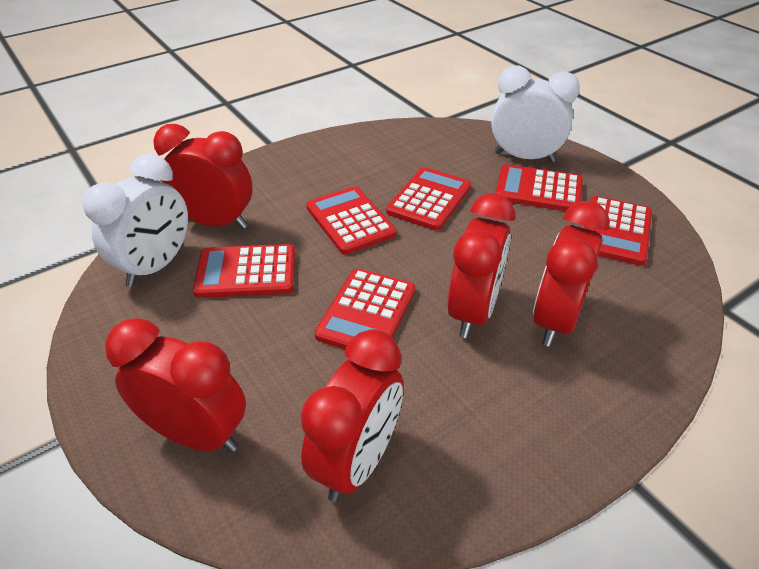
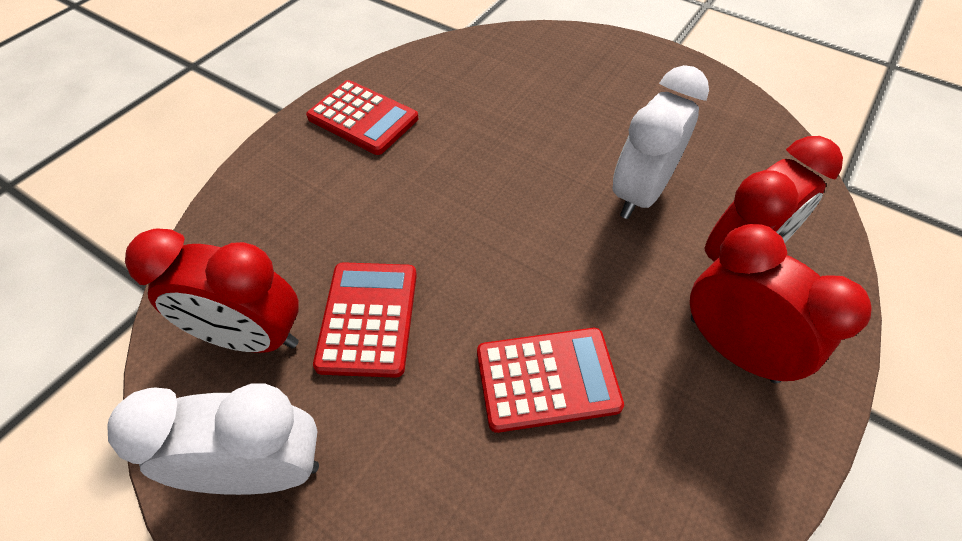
red calculator: [193,244,295,298] [306,186,396,255] [315,268,415,349] [386,167,471,230] [495,164,583,211] [584,196,652,266] = 6 -> [306,80,418,155] [313,262,417,378] [477,328,624,433] = 3
red clock: [105,318,246,452] [153,124,252,229] [301,329,403,502] [447,193,515,338] [533,201,610,347] = 5 -> [125,228,299,353] [690,224,872,383] [705,136,843,261] = 3

